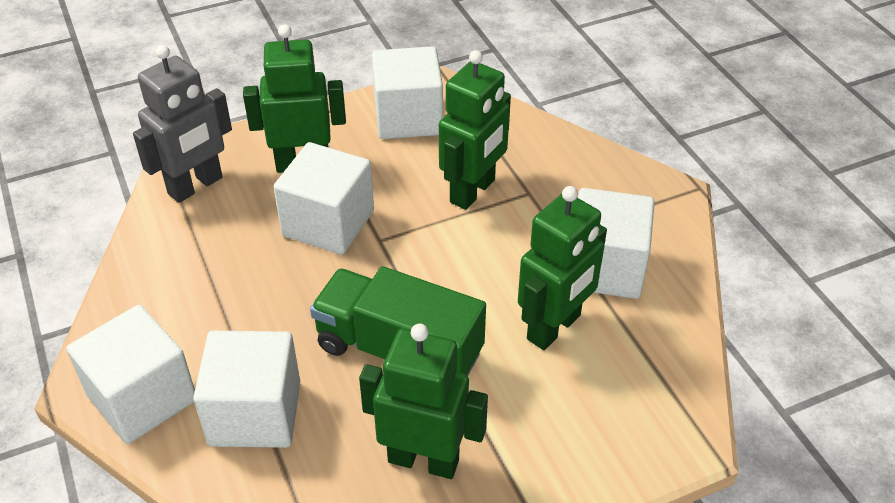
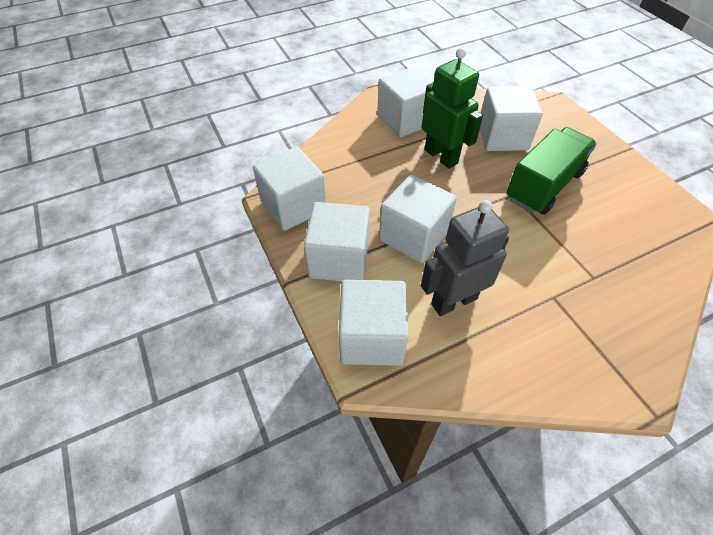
green robot: [243,24,346,173] [359,324,488,479] [439,50,511,210] [518,186,607,350] = 4 -> [421,48,483,169] = 1
white cube: [67,305,195,444] [193,331,300,448] [274,142,374,255] [372,46,443,139] [578,188,655,299] = 5 -> [253,147,326,231] [304,202,370,281] [339,280,409,366] [377,66,433,138] [379,174,457,263] [480,86,543,151] = 6

